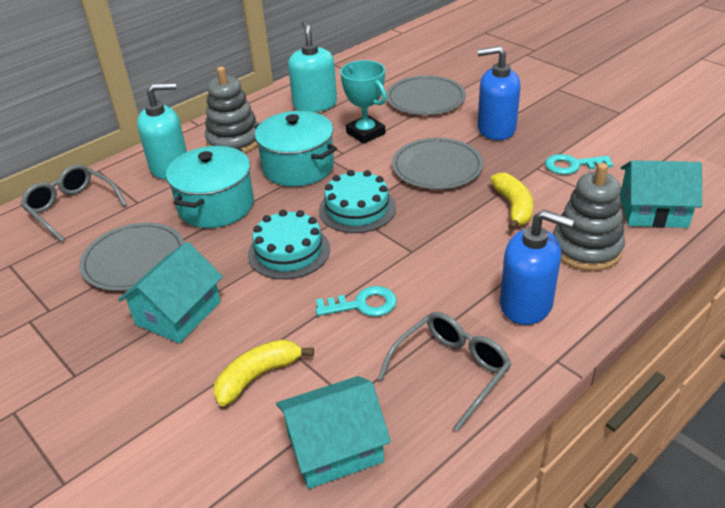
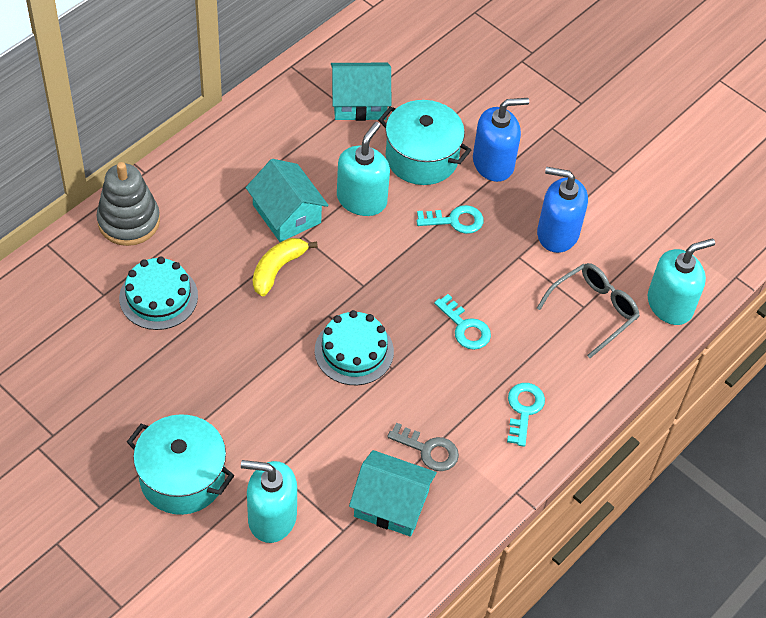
grey glasses: [21,164,127,242] [378,312,512,431] = 2 -> [537,263,640,358] = 1
grey key: none = 0 -> [387,422,459,471] = 1
grey plate: [79,222,184,291] [386,75,466,115] [392,138,483,189] = 3 -> none = 0
grey stacking toy: [205,66,258,154] [553,163,625,271] = 2 -> [96,162,160,246] = 1
turquoise key: [316,286,397,316] [545,154,613,175] = 2 -> [417,205,484,234] [434,294,491,350] [507,383,545,447] = 3
turquoise soap dispenser: [137,82,187,179] [288,20,337,112] = 2 -> [241,460,297,543] [337,122,390,216] [648,239,715,325] = 3
turquoise trophy: [340,60,387,144] = 1 -> none = 0
yellow banana: [213,339,314,406] [490,173,533,231] = 2 -> [253,238,318,296] = 1

